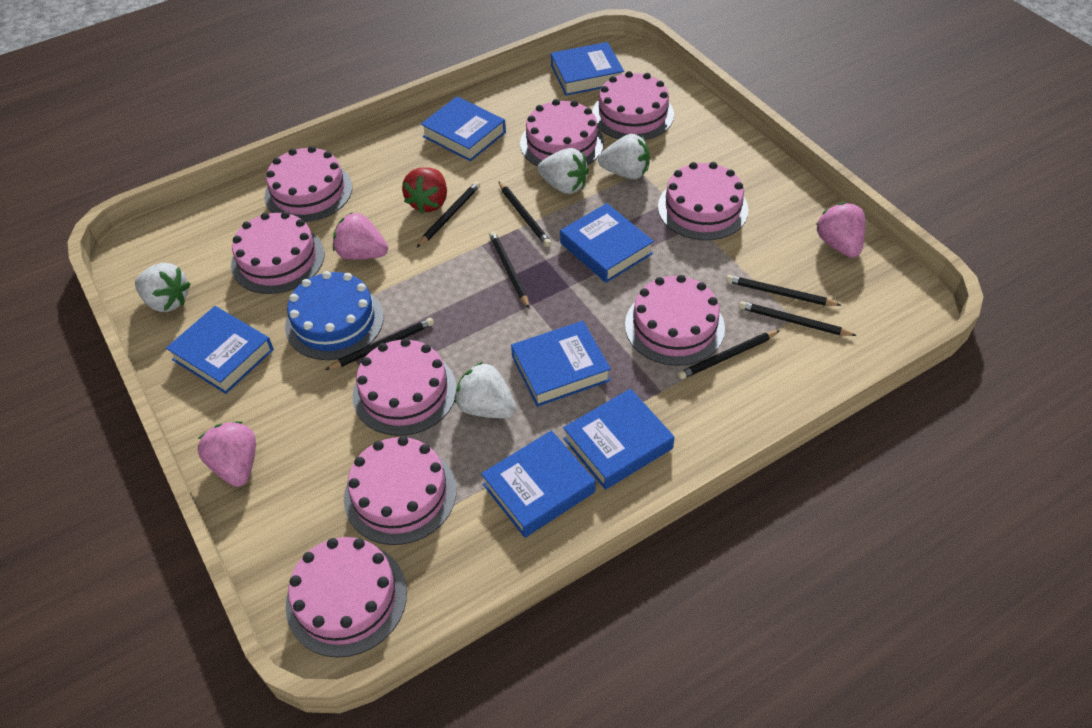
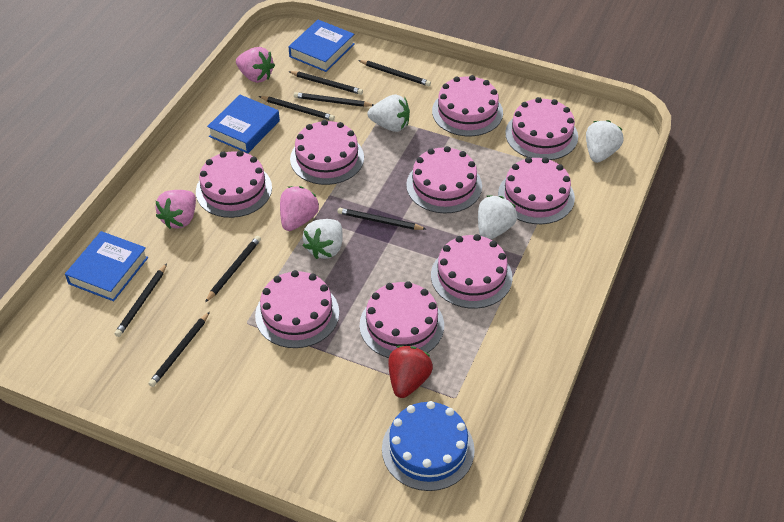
black pencil: [325,318,434,370] [417,181,480,247] [489,231,529,309] [498,181,551,247] [678,330,780,380] [726,275,842,306] [739,301,857,336] = 7 -> [114,264,167,337] [148,311,210,387] [205,236,261,302] [259,96,335,121] [288,71,363,95] [294,92,374,107] [337,208,426,230] [358,60,431,86] = 8
blue book: [166,306,274,394] [421,96,506,161] [481,430,596,538] [511,321,611,407] [551,42,624,96] [560,203,654,283] [563,389,675,490] = 7 -> [65,231,148,301] [207,95,280,153] [289,20,355,72] = 3

